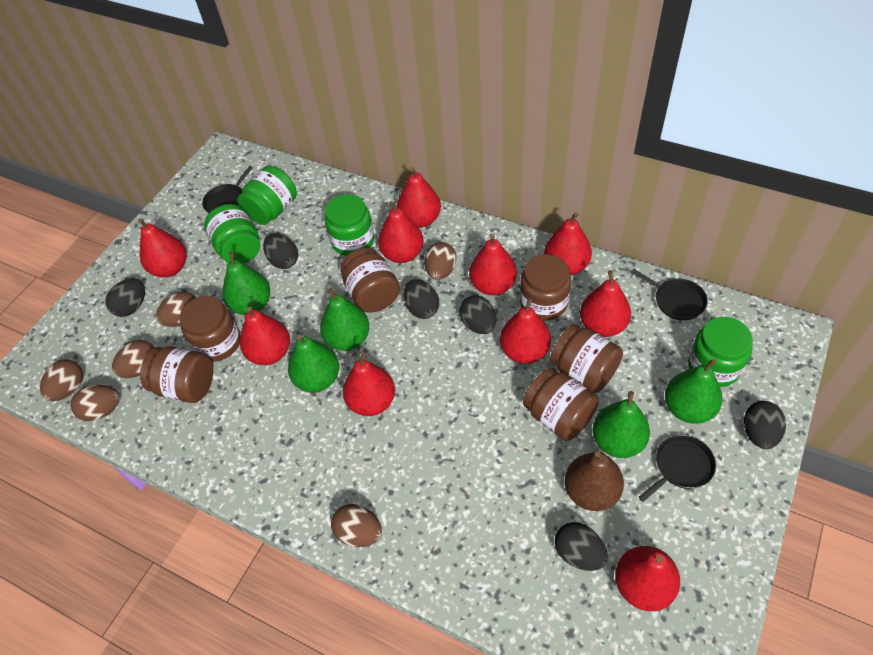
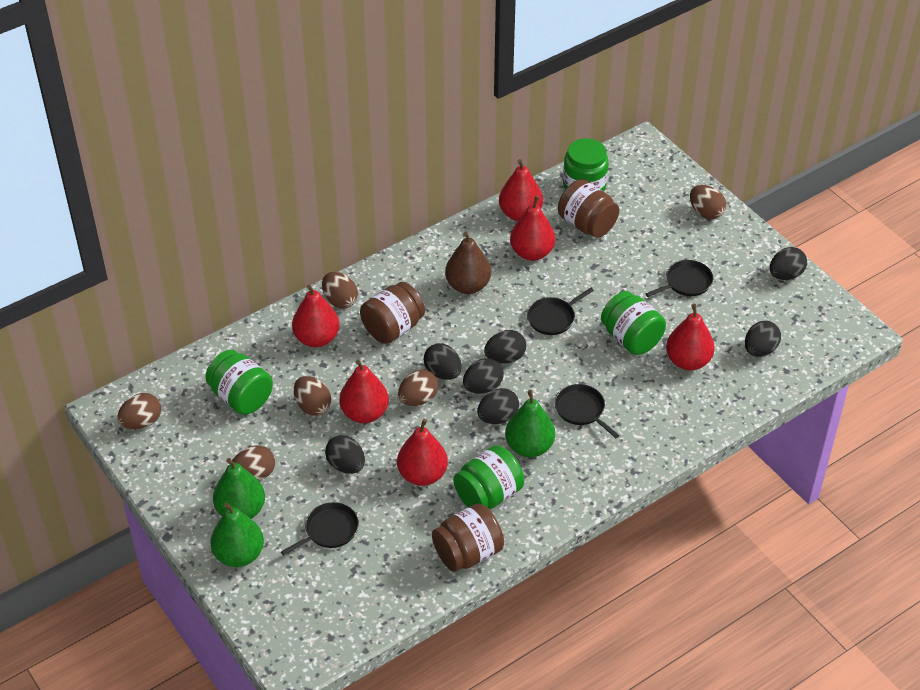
black egg: [105,278,145,317] [263,234,298,269] [404,279,439,319] [460,295,496,334] [555,522,608,571] [744,401,786,449] = 6 -> [325,435,365,474] [424,343,462,380] [463,358,504,394] [477,388,519,424] [484,330,526,364] [745,321,781,357] [770,247,807,280] = 7
black pan: [202,166,253,213] [631,269,708,320] [639,435,716,502] = 3 -> [281,502,359,556] [527,288,594,335] [555,384,620,438] [646,260,713,297] = 4
brown jar: [140,346,213,403] [180,296,241,362] [340,248,400,313] [520,254,571,321] [523,367,599,441] [550,324,623,393] = 6 -> [360,282,425,344] [432,503,504,572] [558,179,619,238] = 3
green pear: [222,251,270,315] [288,334,339,392] [320,289,370,351] [593,391,650,458] [665,359,722,424] = 5 -> [210,503,264,567] [213,458,265,519] [505,390,555,457] = 3
red pear: [138,219,187,277] [240,307,290,365] [343,353,395,416] [378,201,424,263] [397,167,441,228] [469,234,517,295] [500,298,551,364] [544,212,592,275] [580,270,631,337] [615,546,680,611] = 10 -> [292,285,340,347] [339,360,389,423] [397,419,448,486] [499,159,543,221] [510,195,555,261] [666,304,715,370] = 6

